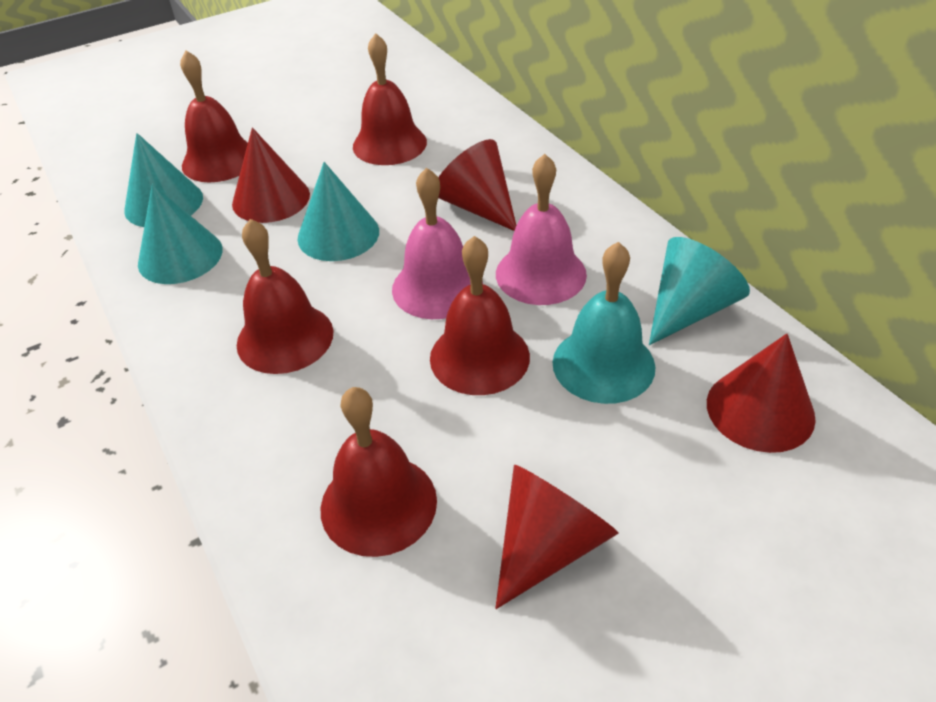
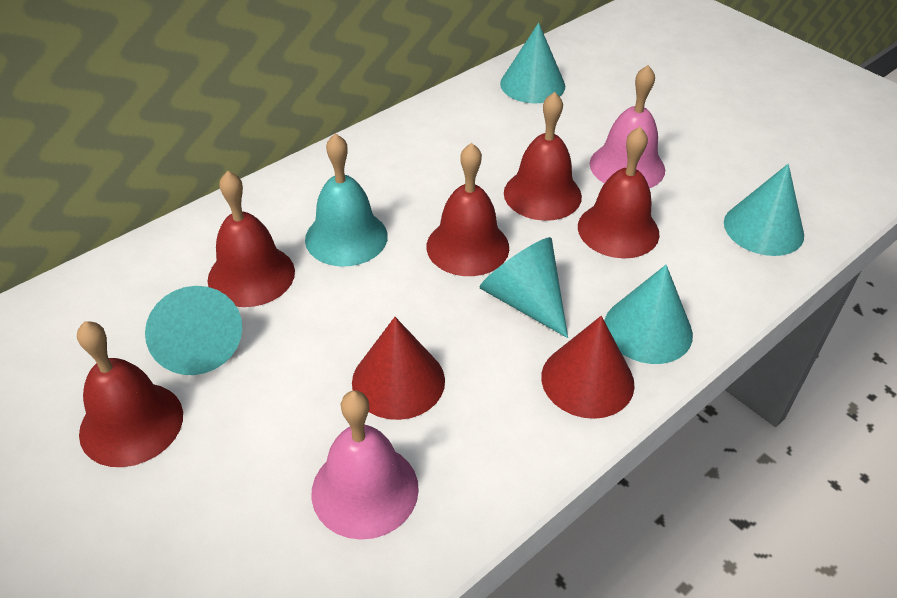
red cone: [232,128,310,223] [438,139,516,231] [495,465,619,609] [707,334,816,453] = 4 -> [352,317,445,420] [541,316,635,419] = 2
turquoise cone: [124,133,203,227] [138,184,222,284] [297,162,379,261] [649,237,750,345] = 4 -> [145,286,242,375] [480,237,568,338] [500,23,565,103] [605,265,693,364] [724,164,804,256] = 5

